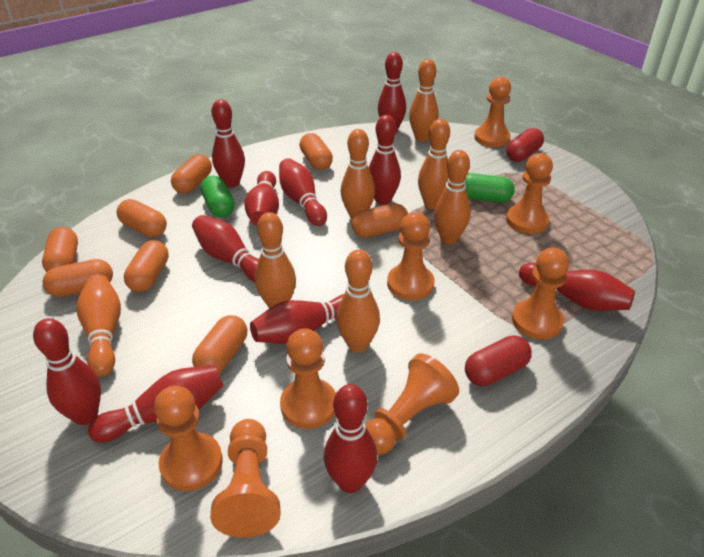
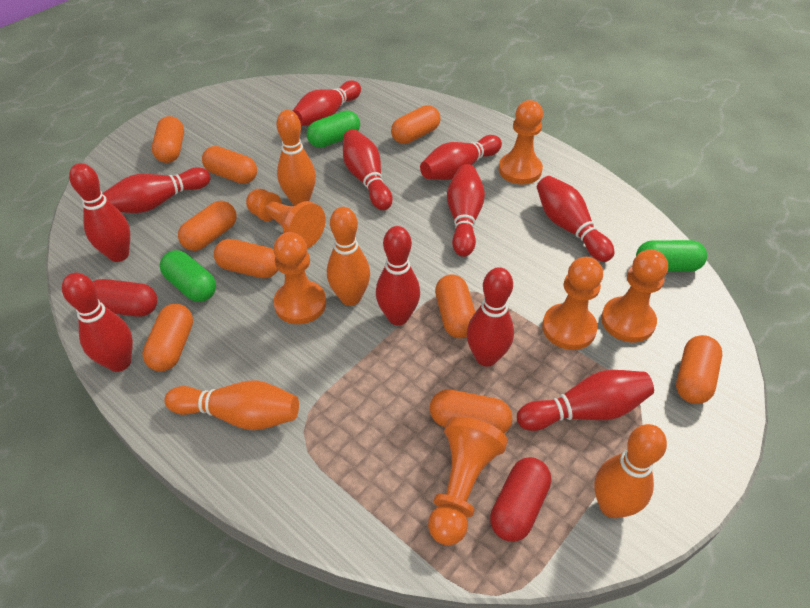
green capsule: [201,176,235,217] [465,173,515,203] = 2 -> [160,250,216,302] [307,110,360,148] [636,240,707,272] = 3
orange bowling pin: [76,275,121,377] [255,212,296,309] [336,249,380,352] [341,129,375,219] [409,59,438,142] [418,119,450,209] [434,150,471,244] = 7 -> [164,380,299,430] [277,110,316,206] [327,207,370,306] [594,424,667,518] = 4
orange capsule: [42,227,78,272] [43,259,113,297] [116,199,167,237] [124,240,169,292] [171,154,212,194] [192,315,247,373] [299,133,333,170] [352,203,408,238] = 8 -> [142,304,193,371] [152,116,184,163] [178,201,237,251] [202,146,257,184] [214,239,278,278] [391,105,440,144] [430,389,512,433] [435,275,475,338] [676,335,722,404] = 9
orange pawn: [154,386,223,491] [210,419,280,538] [280,328,336,429] [365,353,459,455] [387,212,435,300] [474,77,511,147] [506,153,553,234] [512,247,569,340] = 8 -> [246,189,325,249] [273,232,326,324] [428,417,508,546] [499,100,543,184] [542,257,603,350] [601,249,668,342] = 6

